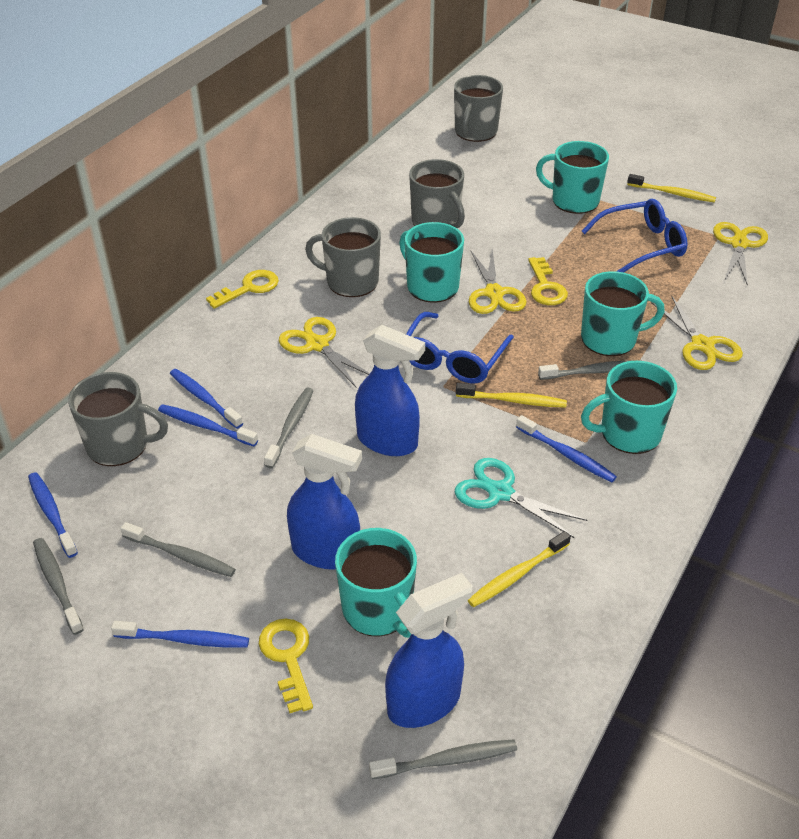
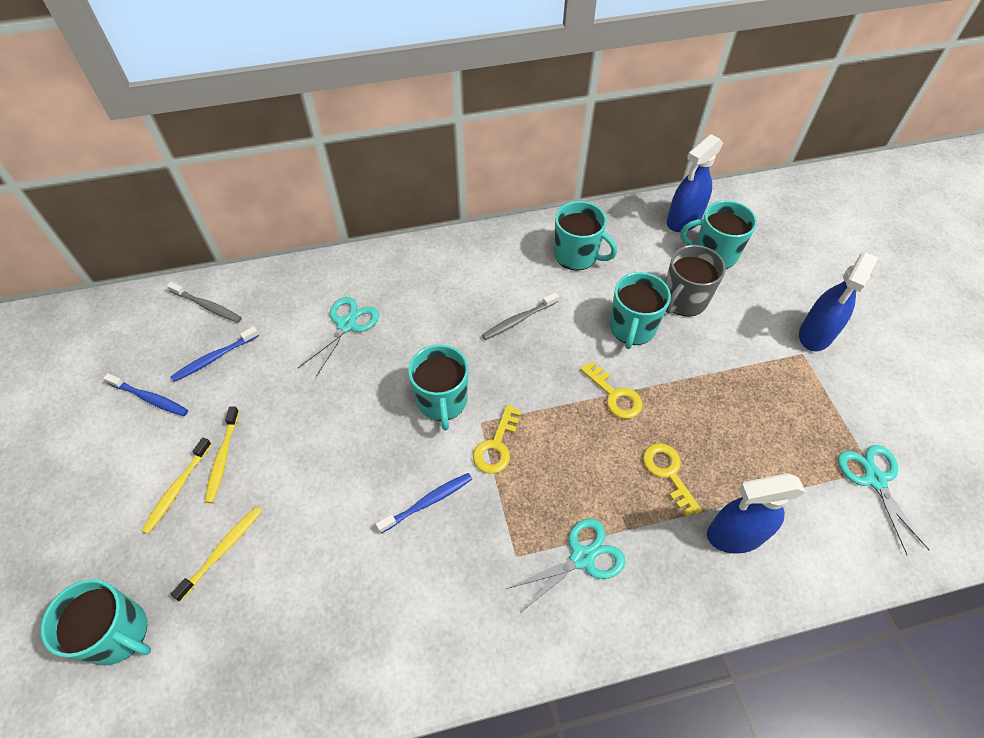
blue glasses: [406,312,514,384] [582,199,688,272] = 2 -> none = 0
blue toothbrush: [28,472,78,558] [111,621,249,648] [158,404,258,446] [170,369,243,429] [516,415,617,483] = 5 -> [103,373,188,416] [170,326,259,382] [376,473,472,533] = 3
grey mug: [68,372,168,466] [305,217,381,297] [409,159,465,228] [454,75,503,142] = 4 -> [665,245,726,317] = 1
grey toothbrush: [33,538,84,635] [121,522,236,577] [264,388,314,468] [369,739,517,779] [538,361,627,380] = 5 -> [167,282,242,323] [482,292,559,340] = 2
turquoise scissors: [455,458,587,538] = 1 -> [298,297,379,377] [507,518,626,611] [838,445,930,555] = 3
yellow scissors: [279,317,370,388] [469,249,527,314] [651,296,743,370] [713,222,768,285] = 4 -> none = 0

